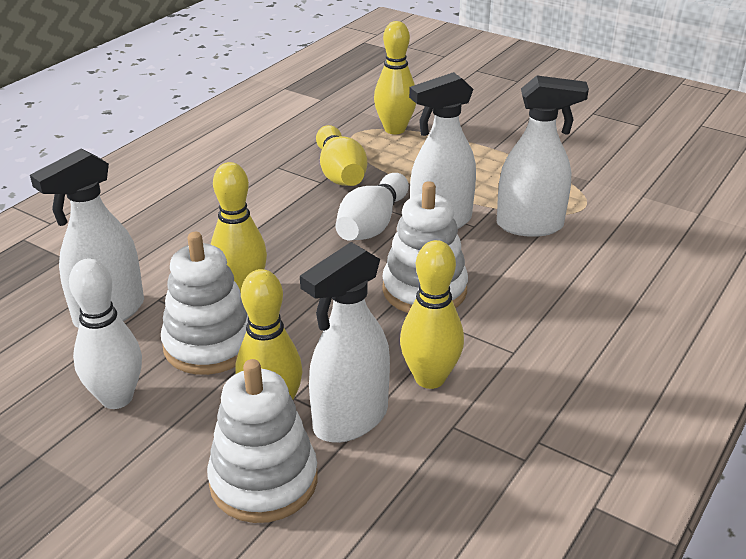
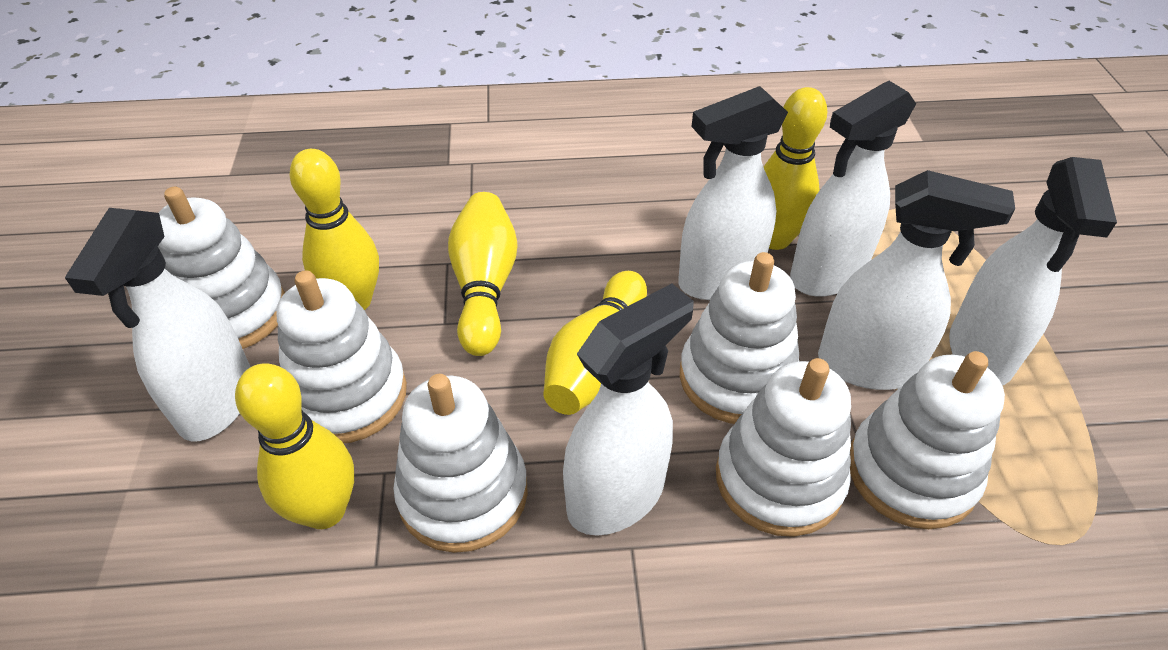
white bowling pin: [69,258,142,409] [335,173,409,240] = 2 -> none = 0
white spray bottle: [30,149,144,328] [300,242,390,443] [409,72,476,229] [497,76,589,237] = 4 -> [65,208,251,442] [563,283,694,536] [678,86,788,300] [790,81,916,297] [818,170,1015,390] [949,157,1117,386] = 6
white stacking toy: [161,232,248,375] [207,359,318,523] [382,181,468,313] = 3 -> [158,187,285,349] [276,270,407,443] [393,374,528,553] [680,252,799,424] [716,358,851,537] [850,351,1005,529] = 6

